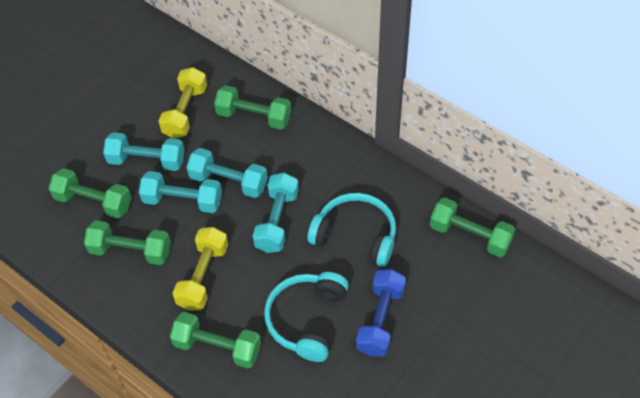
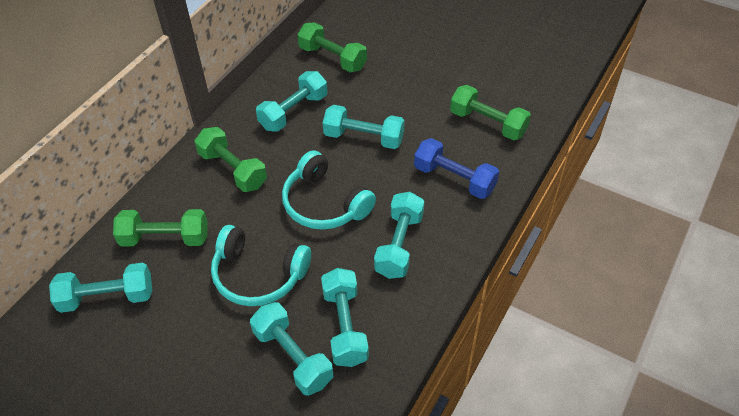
green dumbbell: [48,168,132,219] [84,220,171,265] [170,312,261,368] [214,85,291,130] [430,198,515,257] = 5 -> [113,209,208,246] [195,127,267,192] [297,22,367,72] [450,85,531,140] = 4
turquoise dumbbell: [103,132,185,171] [139,171,222,213] [186,148,268,198] [253,172,299,253] = 4 -> [49,263,152,313] [250,302,333,396] [256,71,328,132] [321,268,369,367] [323,105,405,149] [374,192,424,279] = 6
yellow dumbbell: [159,67,207,139] [173,227,228,311] = 2 -> none = 0

